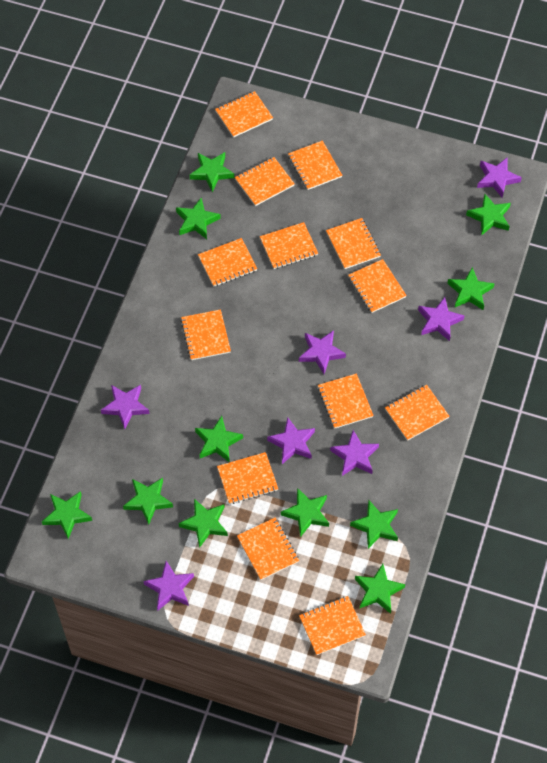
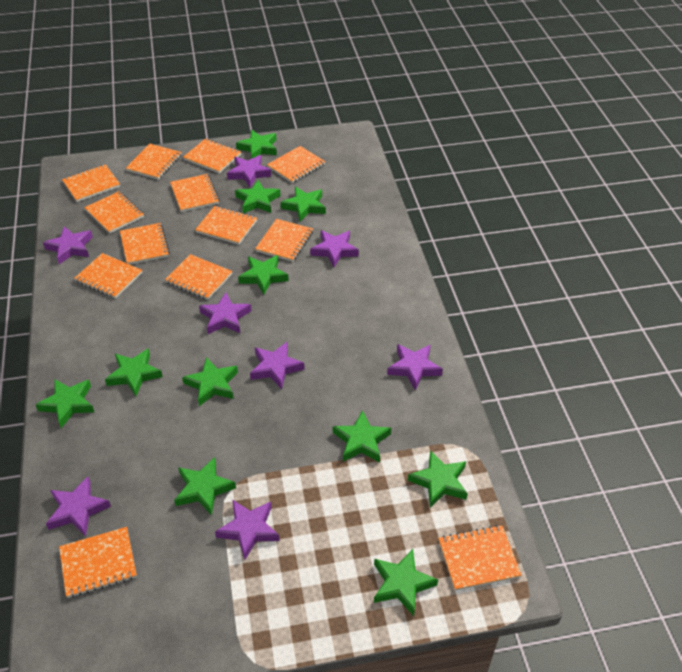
purple star: [101,385,149,429] [143,561,194,610] [267,417,315,464] [299,330,346,374] [330,430,379,476] [418,297,464,341] [477,157,522,198] = 7 -> [43,226,93,264] [46,477,111,537] [199,292,251,334] [215,499,280,560] [227,155,271,187] [250,342,305,389] [310,230,359,267] [387,344,443,390] = 8

